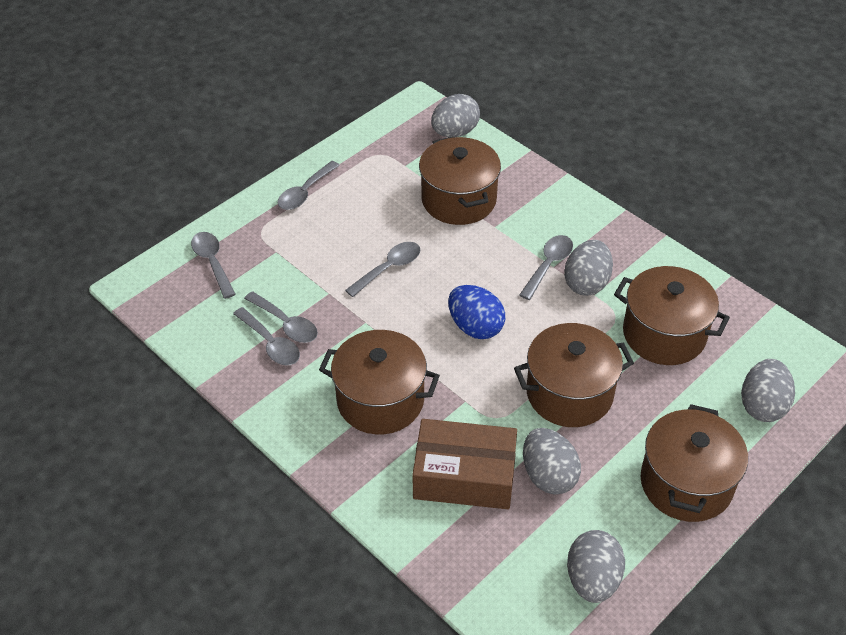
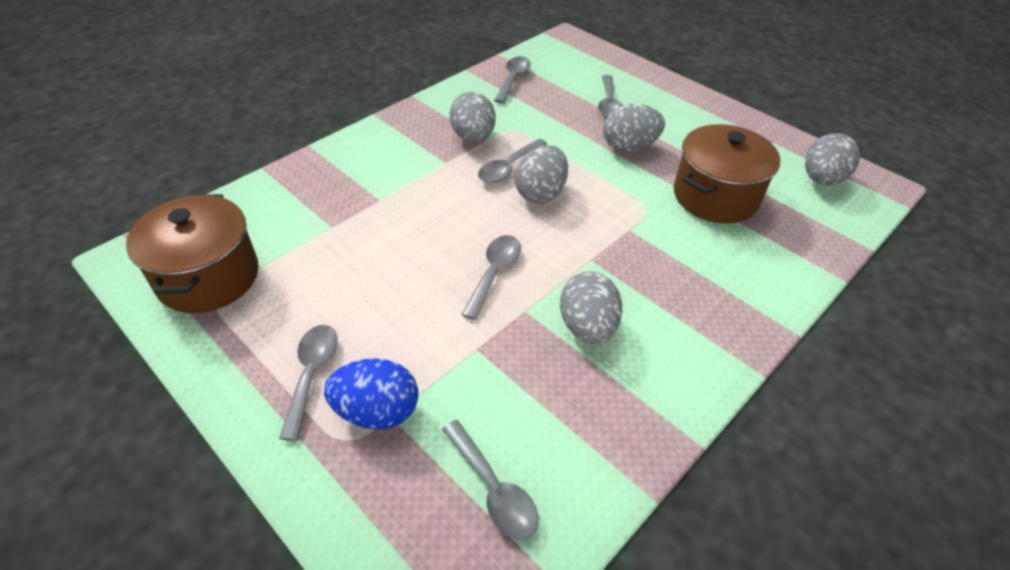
brown box: [412,419,517,509] = 1 -> none = 0
brown pot: [319,330,440,434] [419,136,501,225] [514,323,634,427] [614,266,730,365] [640,404,748,522] = 5 -> [126,194,259,313] [674,124,780,224] = 2

